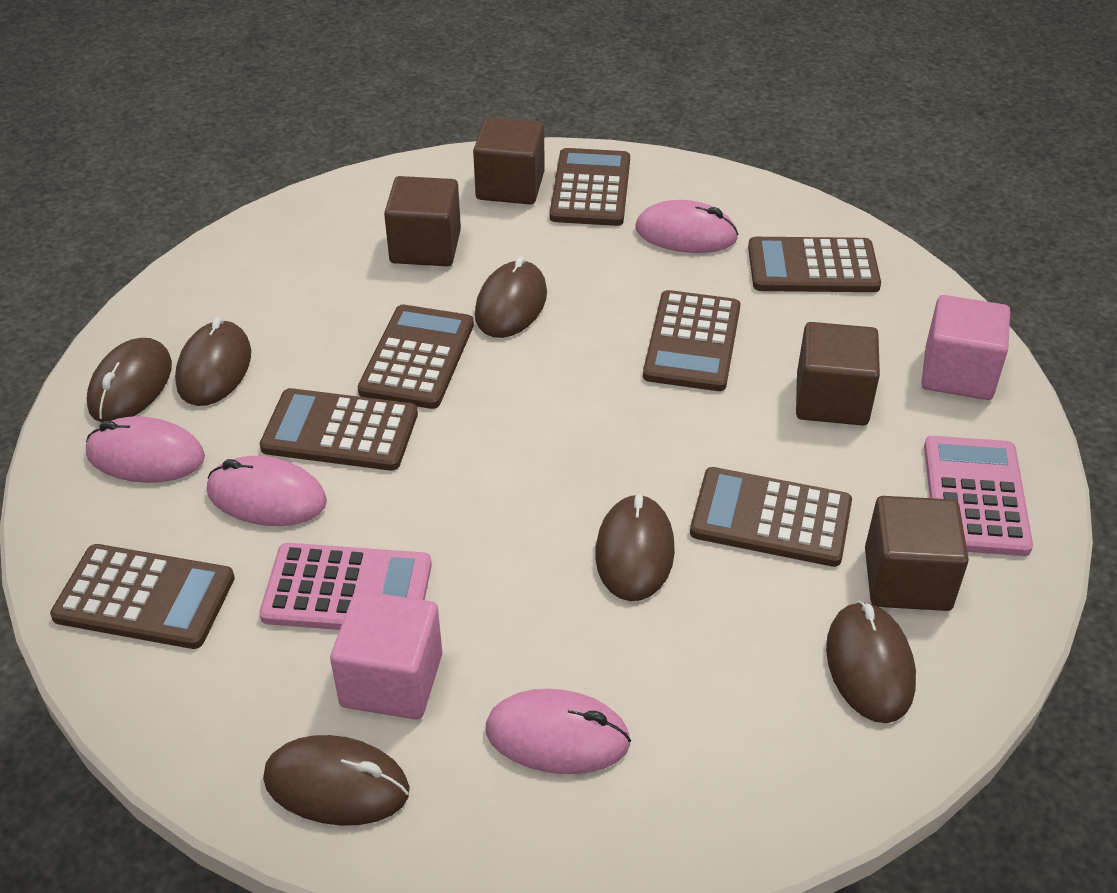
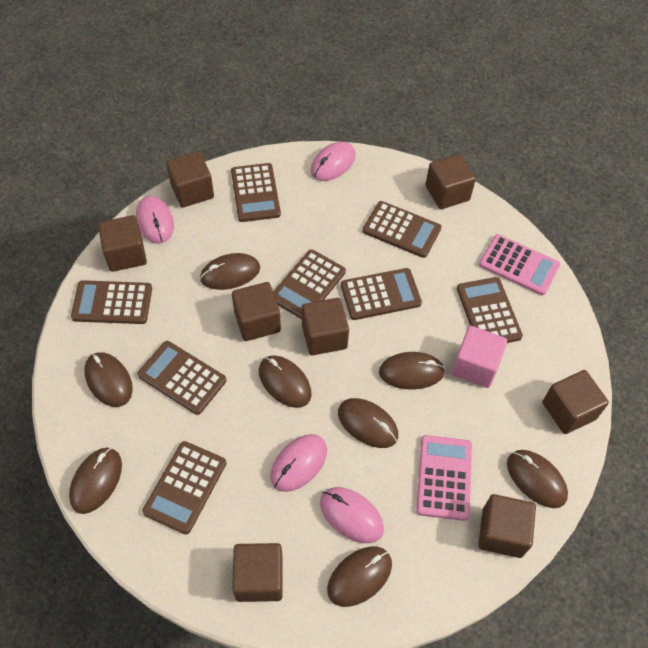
brown calculator: [50,544,235,649] [260,388,418,471] [358,304,474,409] [550,148,630,226] [643,290,741,391] [690,467,852,567] [748,237,881,292] = 7 -> [71,280,152,324] [137,341,226,415] [142,441,226,534] [231,163,281,222] [273,249,346,319] [341,268,422,320] [363,201,441,258] [457,277,523,343] = 8
brown cube: [384,176,461,266] [473,117,545,205] [796,322,880,426] [865,496,969,611] = 4 -> [98,215,147,272] [166,152,214,208] [232,282,281,341] [232,543,283,602] [302,298,349,356] [425,154,476,209] [478,494,536,558] [542,370,609,434] = 8
brown mouse: [87,338,172,422] [175,317,251,406] [263,735,410,826] [475,256,547,338] [595,494,675,601] [826,601,916,723] = 6 -> [69,448,122,514] [84,352,133,407] [200,253,260,290] [259,355,312,408] [327,547,392,607] [338,398,398,448] [379,352,445,390] [507,450,568,508] = 8
pink cube: [330,590,442,720] [921,295,1010,400] = 2 -> [452,326,507,388] = 1

